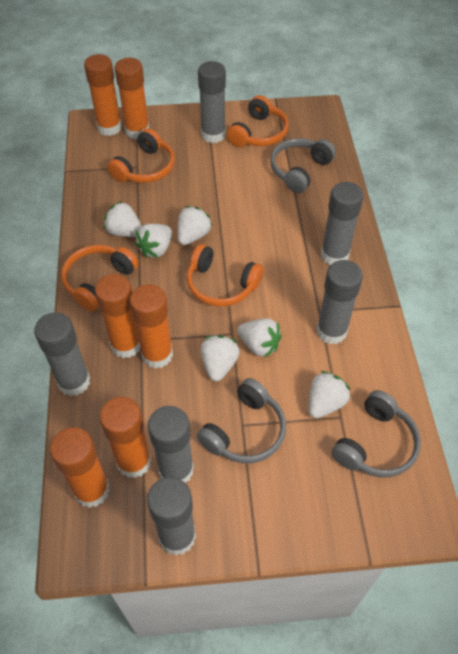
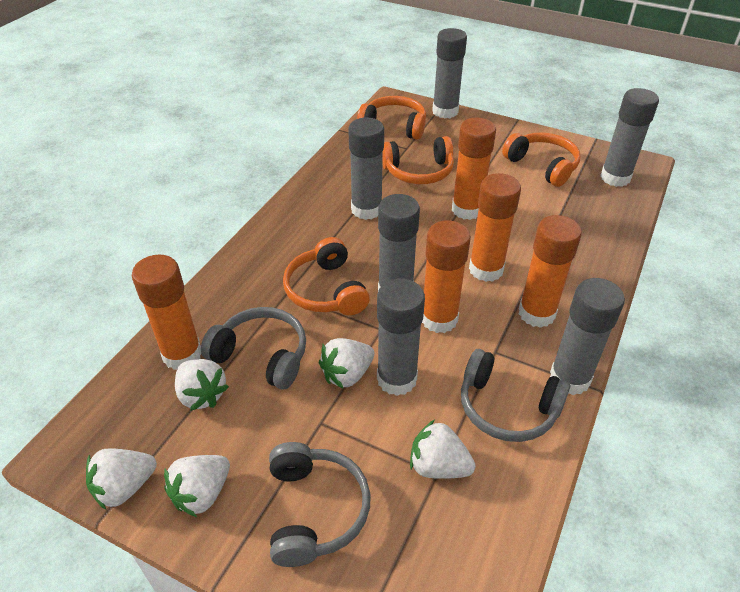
orange glue stick: [50,427,110,508] [84,54,122,136] [95,274,140,358] [99,397,152,478] [115,58,149,139] [130,284,173,369] = 6 -> [132,255,201,370] [422,220,471,333] [452,118,496,220] [469,173,521,282] [519,215,582,328] = 5
white strawberry: [104,201,142,237] [135,224,172,258] [177,206,212,245] [200,335,240,381] [237,318,282,357] [309,371,350,418] = 6 -> [86,448,157,510] [164,455,230,517] [175,359,229,411] [319,338,375,389] [410,419,475,479] = 5

